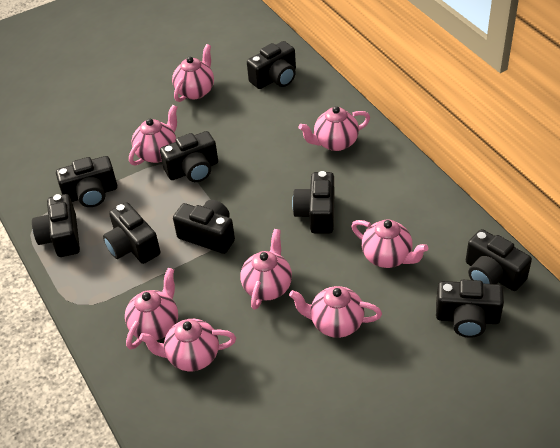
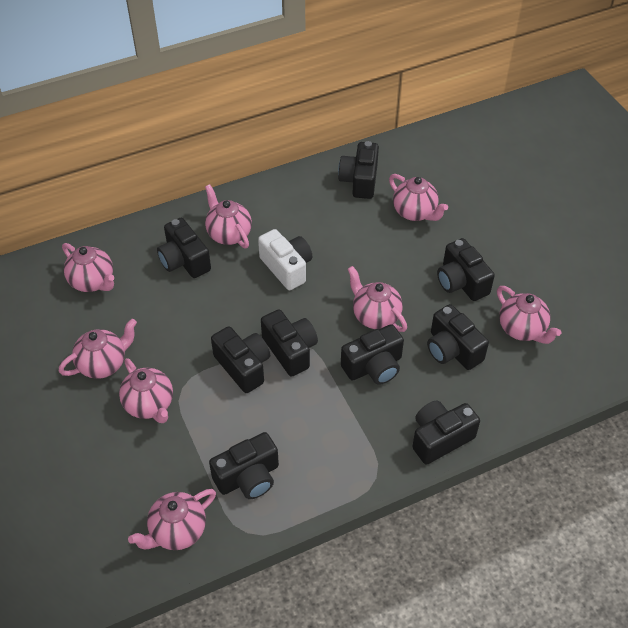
white camera: none = 0 -> [258,229,312,290] = 1

